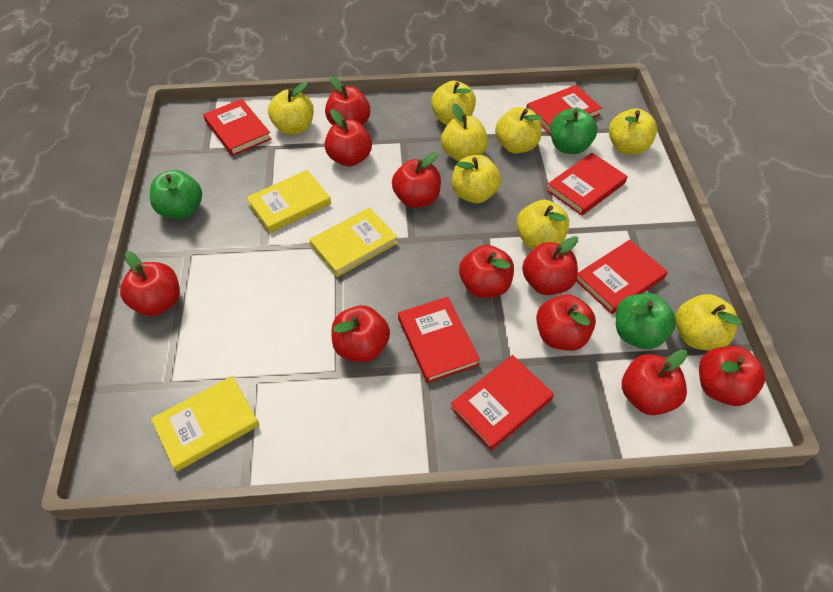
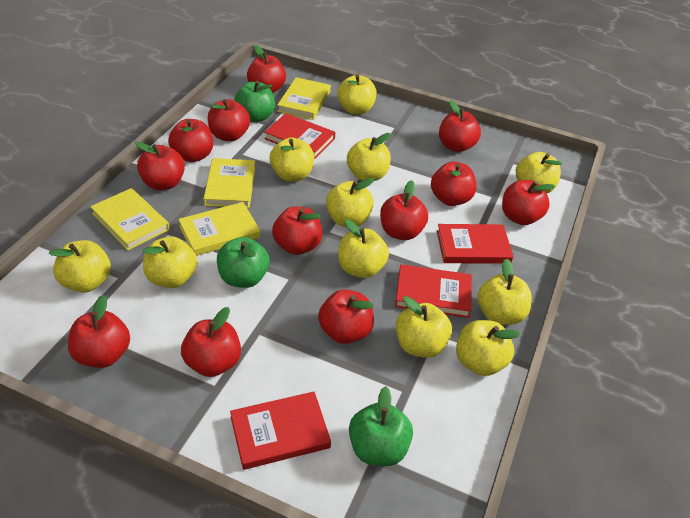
red apple: [120,251,180,316] [324,109,372,166] [325,76,370,125] [332,305,390,363] [392,152,441,208] [459,245,514,298] [522,236,578,295] [536,294,596,351] [622,349,688,415] [699,346,765,406] = 10 -> [68,295,130,368] [135,142,185,190] [168,119,213,162] [181,307,241,377] [208,99,250,141] [247,45,286,93] [272,206,322,255] [318,289,374,344] [380,180,428,240] [431,161,477,206] [439,100,481,152] [502,180,555,225] = 12
red book: [203,99,271,156] [398,297,480,383] [450,355,554,451] [526,85,602,135] [546,153,628,216] [576,240,668,314] = 6 -> [230,392,331,470] [264,113,335,159] [395,264,472,318] [437,224,514,264] = 4
yellow apple: [268,82,314,135] [431,81,476,125] [441,104,488,161] [452,155,501,203] [495,107,542,154] [516,200,569,249] [609,108,657,155] [675,294,742,350] = 8 -> [48,240,111,293] [143,237,197,288] [270,137,314,182] [326,178,374,227] [337,75,377,114] [338,219,389,278] [347,133,391,181] [396,296,452,358] [456,320,520,376] [477,258,532,325] [516,152,562,194] = 11
yellow book: [151,376,260,471] [246,170,331,233] [309,207,398,277] = 3 -> [90,188,169,250] [178,202,260,256] [203,158,256,208] [277,77,331,120] = 4

